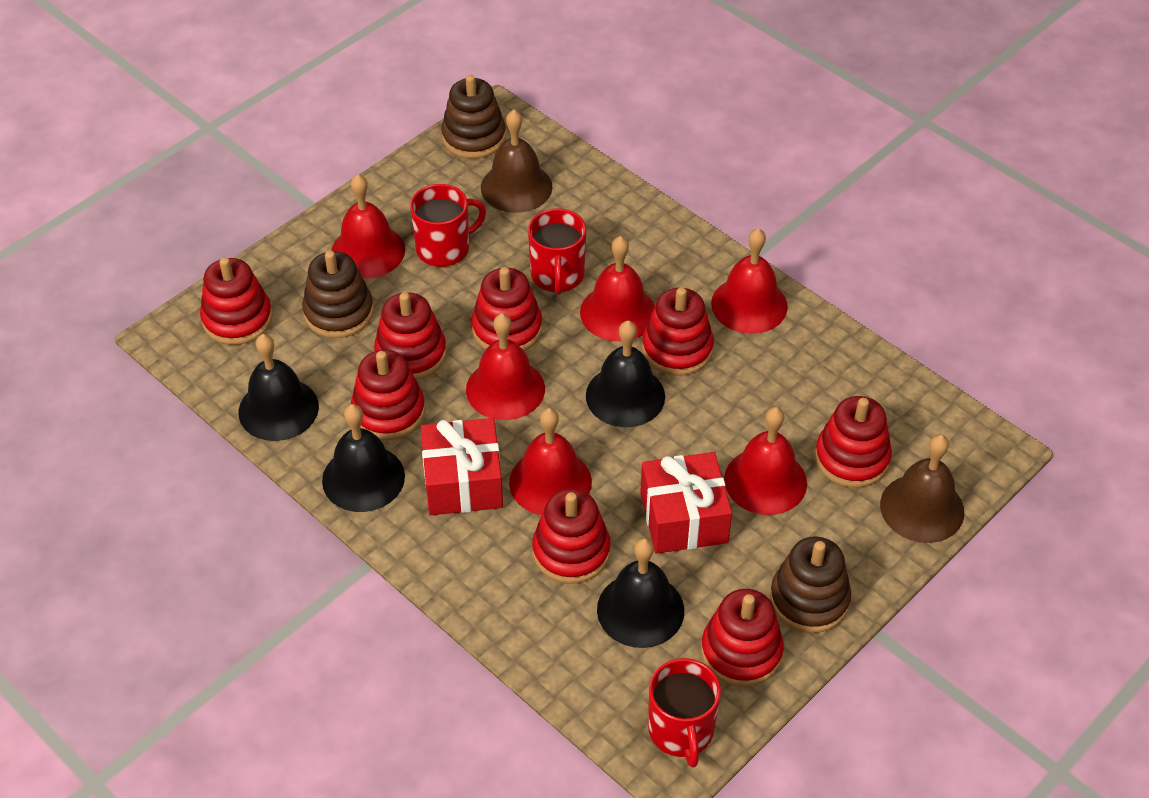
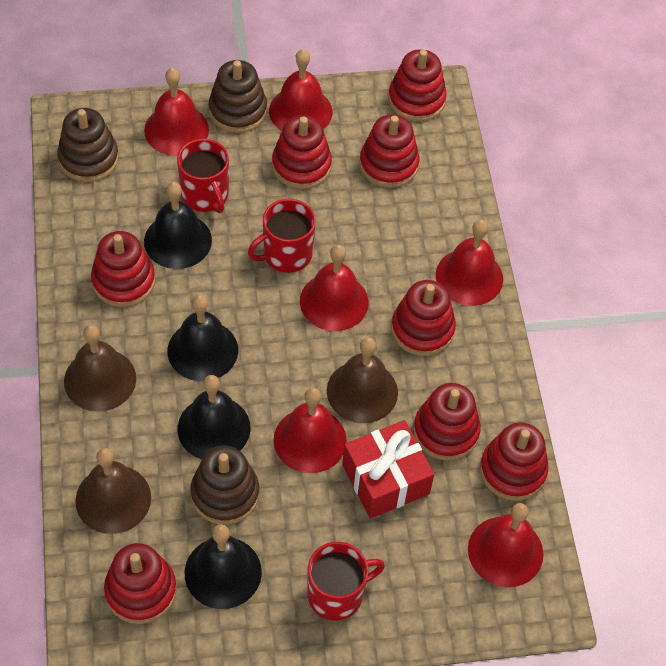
brown bell: [481,110,552,213] [880,434,964,543] = 2 -> [64,325,136,412] [75,448,151,534] [327,337,398,423] = 3
red gift: [421,418,503,515] [640,452,732,554] = 2 -> [342,420,434,519] = 1

